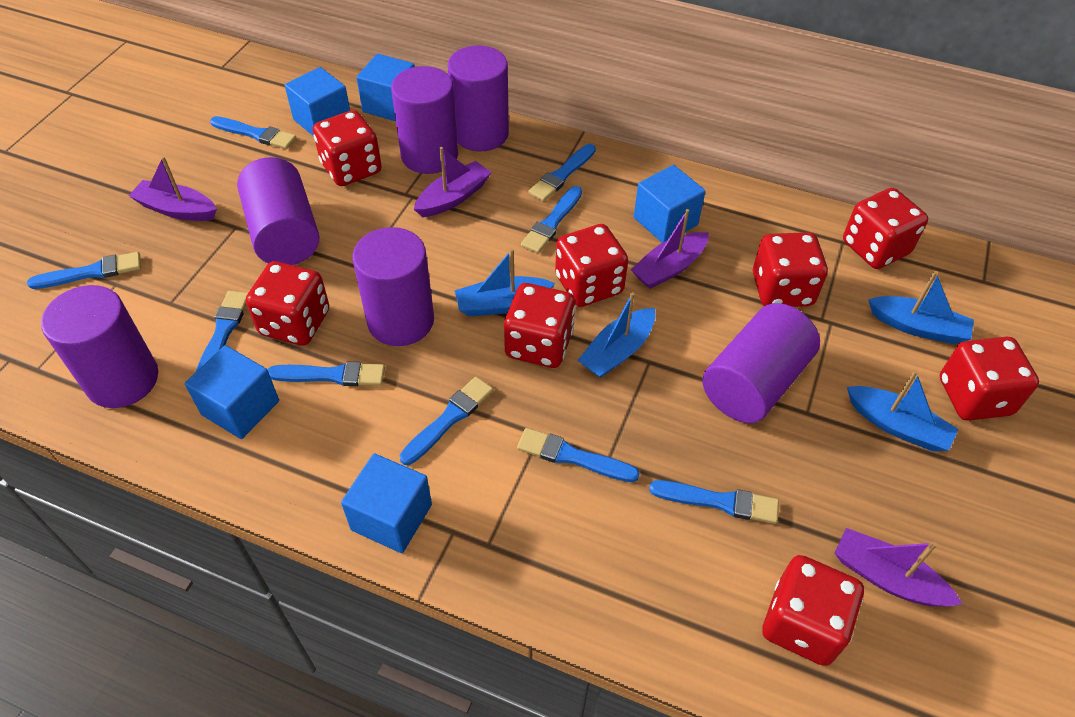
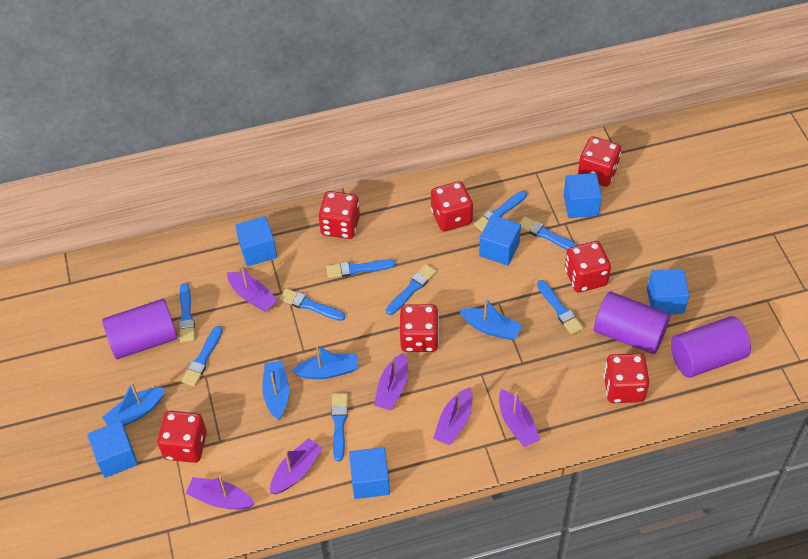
blue cube: [185,345,279,439] [285,67,350,136] [341,453,432,553] [356,54,415,121] [634,165,706,243] = 5 -> [87,421,138,478] [235,216,277,266] [349,447,390,499] [479,215,521,266] [564,173,602,218] [647,269,689,314] = 6
purple boat: [129,156,217,221] [414,147,492,217] [630,209,709,289] [835,528,962,606] = 4 -> [185,476,255,509] [227,264,278,312] [270,438,322,494] [374,353,408,410] [433,387,472,445] [499,389,540,447] = 6
purple cylinder: [41,285,158,408] [237,157,319,265] [352,227,434,346] [391,66,458,174] [448,46,509,151] [702,303,820,423] = 6 -> [102,299,178,359] [594,292,670,354] [671,316,751,378] = 3
red dice: [246,261,329,346] [313,110,382,186] [504,283,575,368] [555,224,628,307] [753,232,828,307] [762,555,864,666] [843,188,928,269] [940,337,1039,421] = 8 -> [157,411,207,463] [318,191,360,239] [400,304,439,352] [431,181,473,232] [565,241,611,292] [578,137,621,186] [604,353,649,403] = 7

